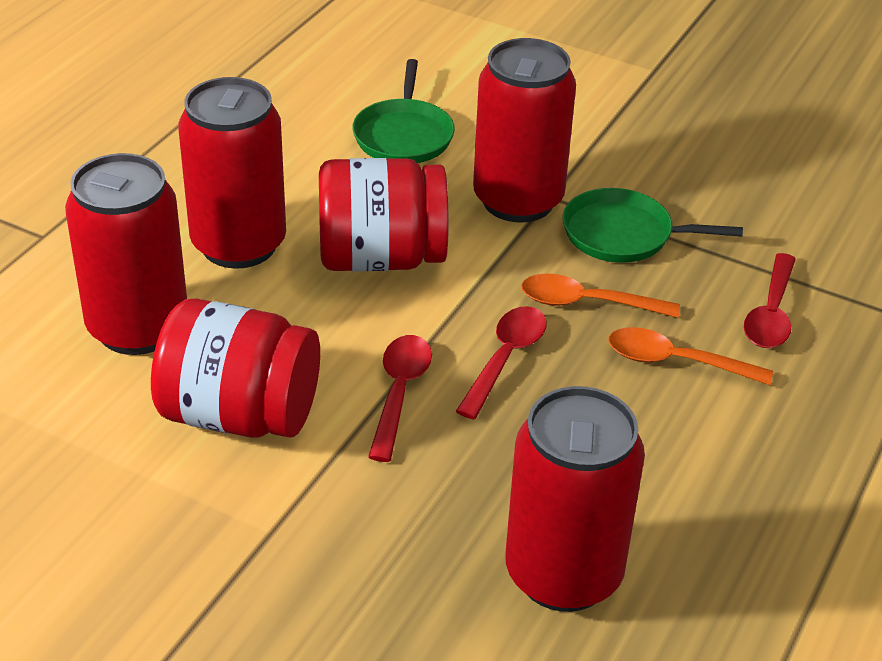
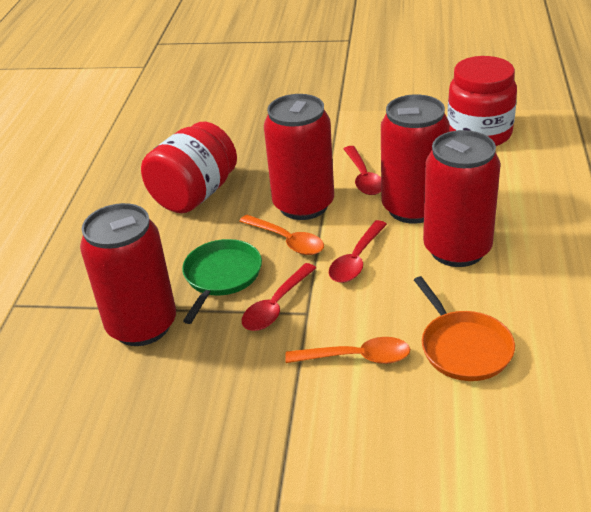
green pan: [352,59,455,163] [563,188,743,263] = 2 -> [182,239,262,324] = 1
orange pan: none = 0 -> [414,276,515,381] = 1

